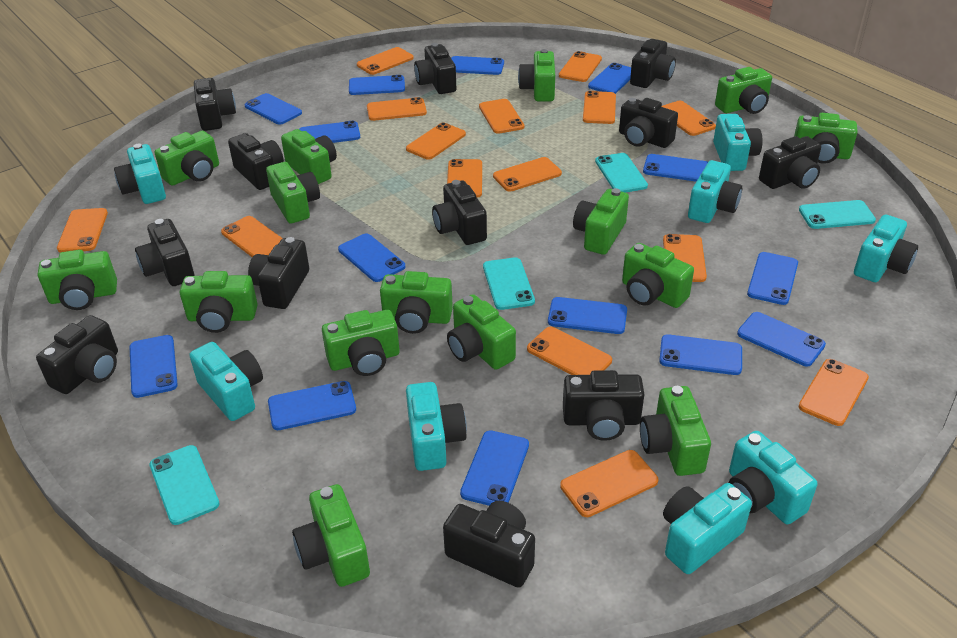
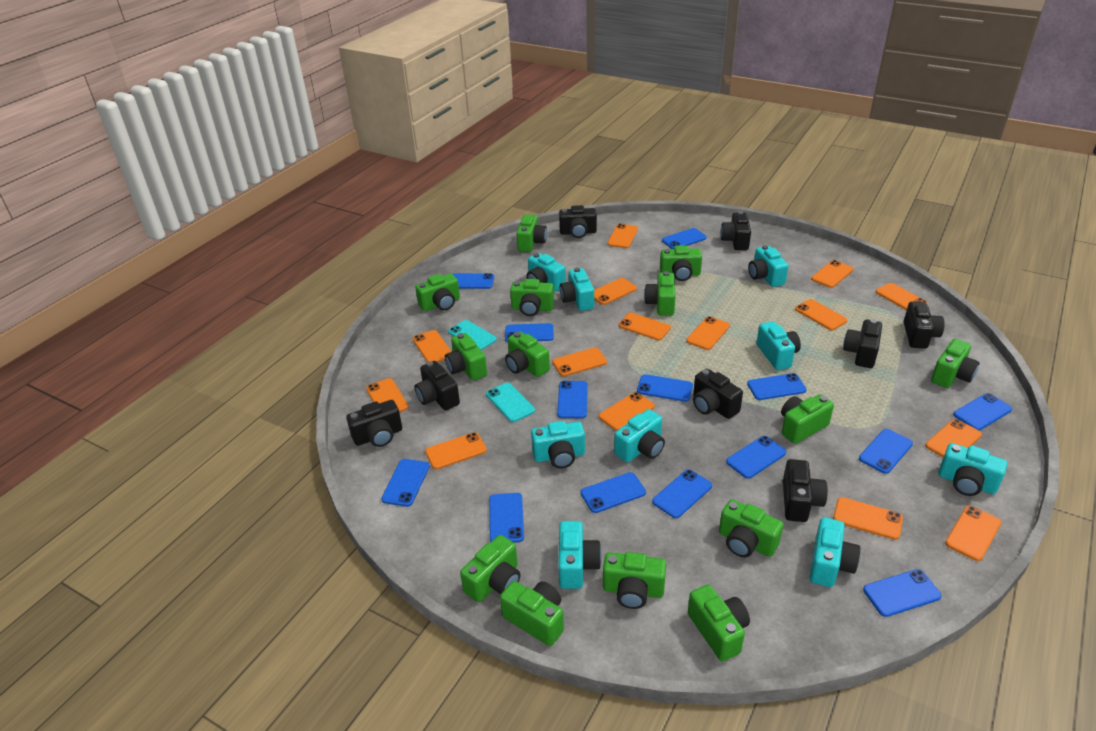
black camera: [36,315,118,394] [135,219,195,286] [194,78,236,131] [228,133,284,190] [248,237,309,309] [414,43,456,94] [432,180,487,245] [443,501,535,588] [563,370,645,441] [619,98,678,148] [630,39,676,88] [759,136,821,189] = 12 -> [346,400,402,447] [415,361,460,411] [559,205,597,238] [693,369,743,419] [721,211,751,250] [783,459,828,522] [843,319,882,368] [904,302,944,349] = 8
green camera: [38,250,117,310] [154,131,219,186] [180,271,258,333] [266,162,320,223] [281,129,337,184] [292,484,370,587] [322,310,400,376] [380,271,453,334] [447,294,516,370] [518,49,555,101] [573,188,629,255] [622,243,694,308] [640,386,711,476] [715,67,772,114] [794,113,858,164] = 15 -> [415,273,460,311] [445,333,487,381] [460,535,520,602] [500,581,564,646] [505,331,550,377] [510,279,554,316] [516,214,547,252] [603,552,666,609] [644,271,676,316] [660,245,702,281] [688,584,750,661] [719,499,784,557] [781,394,834,444] [931,339,980,388] = 14
turquoise camera: [114,144,166,204] [189,342,263,421] [406,382,467,471] [663,483,752,574] [688,160,742,223] [713,114,763,171] [728,431,817,524] [854,215,918,282] = 8 -> [526,253,566,291] [531,421,585,468] [558,521,602,589] [560,267,594,311] [614,409,665,462] [748,245,788,287] [757,321,801,370] [810,517,860,587] [938,443,1007,496] = 9
turquoise phone: [149,445,219,525] [483,257,535,310] [595,153,648,193] [799,200,876,229] = 4 -> [448,320,497,350] [486,383,535,422] = 2

